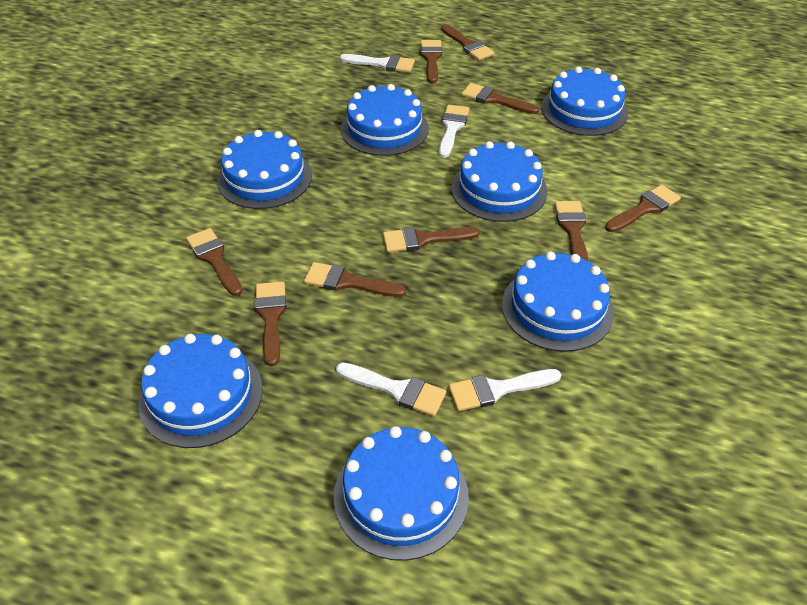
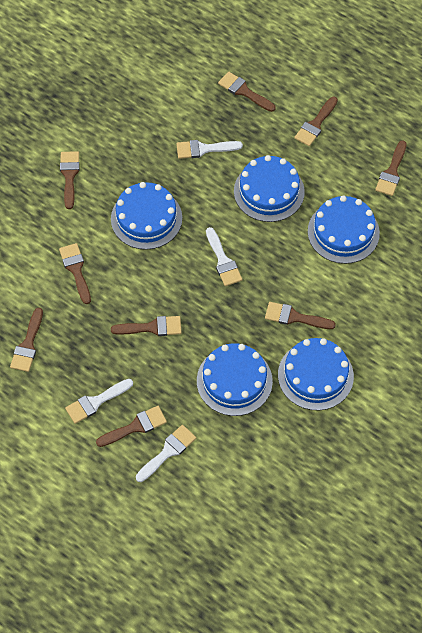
blue cake: [138,334,263,448] [217,130,312,209] [334,426,469,561] [341,84,429,156] [452,141,548,222] [502,252,614,352] [541,67,628,136] = 7 -> [111,182,182,250] [197,343,273,416] [234,155,305,222] [278,338,354,410] [308,195,380,264] = 5

